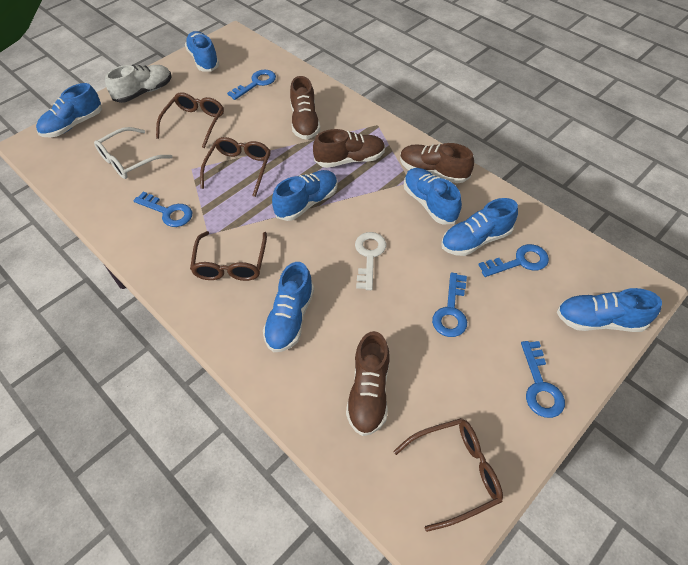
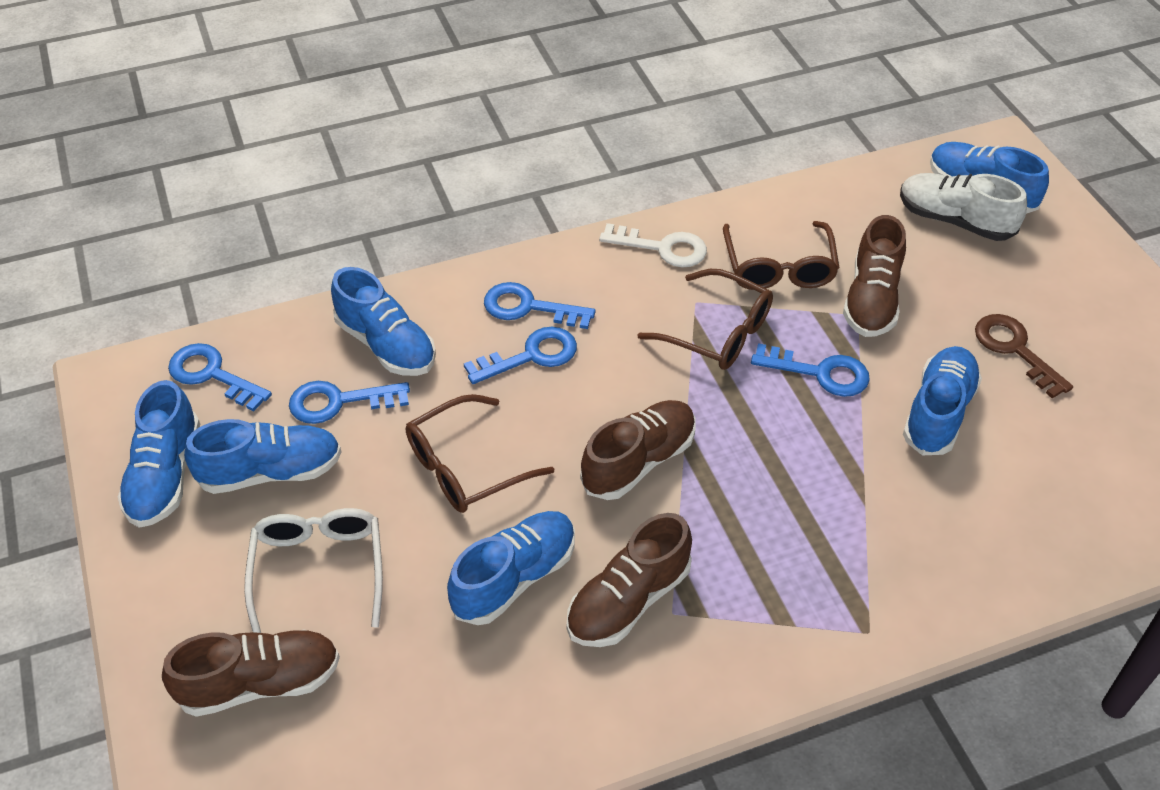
blue shoe: [36,83,102,137] [185,31,219,72] [263,262,314,352] [272,170,338,221] [404,168,462,225] [441,198,518,256] [557,288,662,332] = 7 -> [118,380,200,528] [184,419,342,494] [331,267,436,376] [447,511,575,625] [903,346,982,455] [930,142,1049,214] = 6
brown glasses: [156,92,224,148] [190,231,267,281] [200,137,271,197] [393,418,503,532] = 4 -> [406,394,554,513] [638,269,773,370] [723,221,839,290] = 3
brown key: none = 0 -> [975,314,1073,399] = 1

